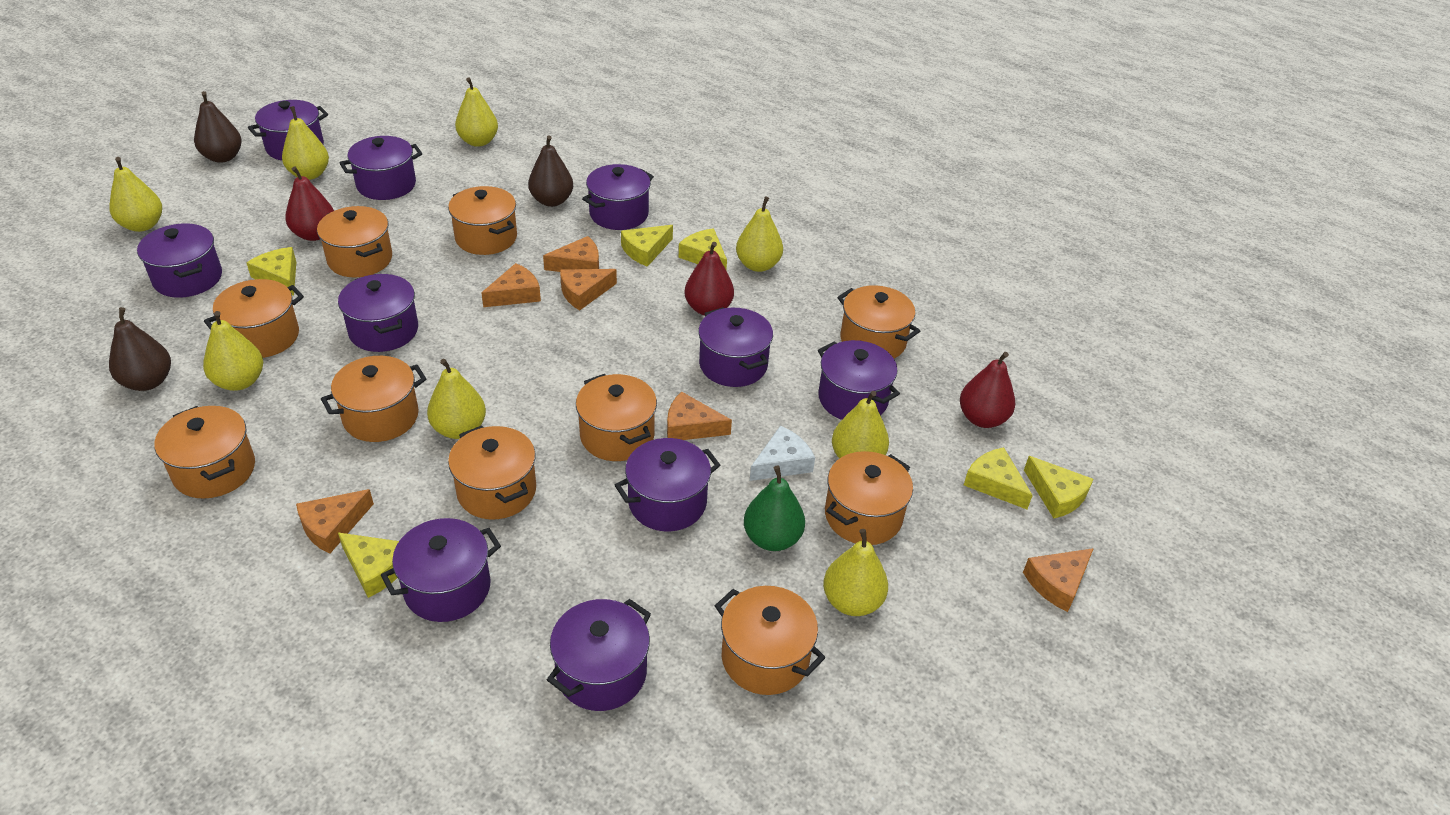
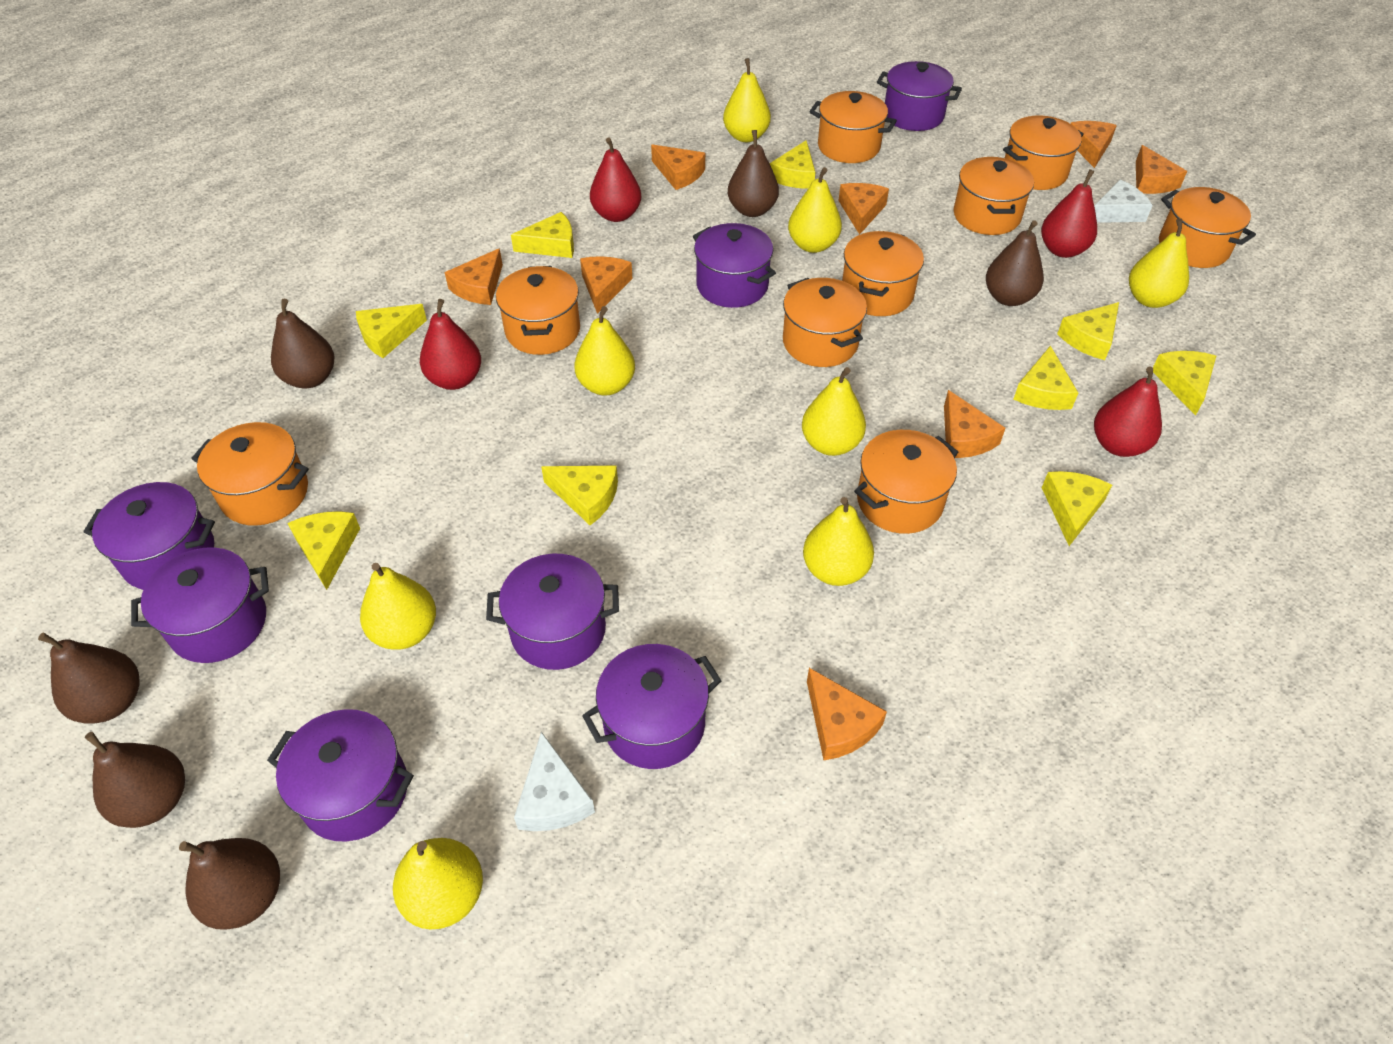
brown pear: [109,307,171,391] [194,91,242,163] [528,135,573,207] = 3 -> [38,633,139,724] [85,732,185,828] [179,838,280,930] [271,298,335,388] [728,130,779,217] [986,220,1044,306] = 6
green pear: [744,465,805,551] = 1 -> none = 0
orange cheese: [296,489,374,554] [482,263,541,307] [543,236,599,272] [560,269,617,310] [667,392,732,440] [1023,548,1094,612] = 6 -> [445,248,503,305] [580,256,633,314] [651,144,705,190] [807,668,887,760] [838,183,889,235] [944,390,1005,458] [1070,121,1117,168] [1136,145,1187,194] = 8
orange pot: [154,406,255,499] [204,279,304,358] [317,206,392,278] [321,356,427,442] [448,186,517,255] [448,425,536,520] [576,374,657,461] [715,586,825,695] [825,451,913,545] [837,285,920,359] = 10 -> [191,422,309,526] [496,266,580,355] [783,278,867,367] [809,91,897,163] [842,231,924,316] [854,430,958,534] [954,157,1034,235] [1003,116,1084,190] [1159,187,1256,268] = 9
purple pot: [137,223,222,298] [248,100,328,160] [338,274,418,352] [340,136,422,200] [381,518,501,622] [547,599,651,711] [582,164,654,230] [615,438,720,531] [698,307,773,387] [818,340,900,420] = 10 -> [83,482,215,590] [131,547,269,663] [267,709,414,842] [486,554,619,670] [582,644,722,769] [693,223,776,308] [877,61,962,131] = 7
red pear: [285,166,334,241] [684,242,734,315] [960,352,1015,428] = 3 -> [420,299,481,390] [590,137,641,222] [1041,169,1097,258] [1094,367,1162,457] = 4
white cheese: [750,425,815,481] = 1 -> [514,732,595,831] [1094,180,1153,223] = 2
yellow cheese: [246,247,296,296] [338,533,399,598] [621,225,673,267] [679,228,727,269] [964,447,1033,509] [1024,456,1094,518] = 6 -> [287,511,360,590] [356,304,427,358] [511,212,574,258] [541,466,618,525] [770,140,815,189] [1013,346,1078,410] [1042,471,1112,546] [1057,302,1119,360] [1153,351,1216,416] = 9

